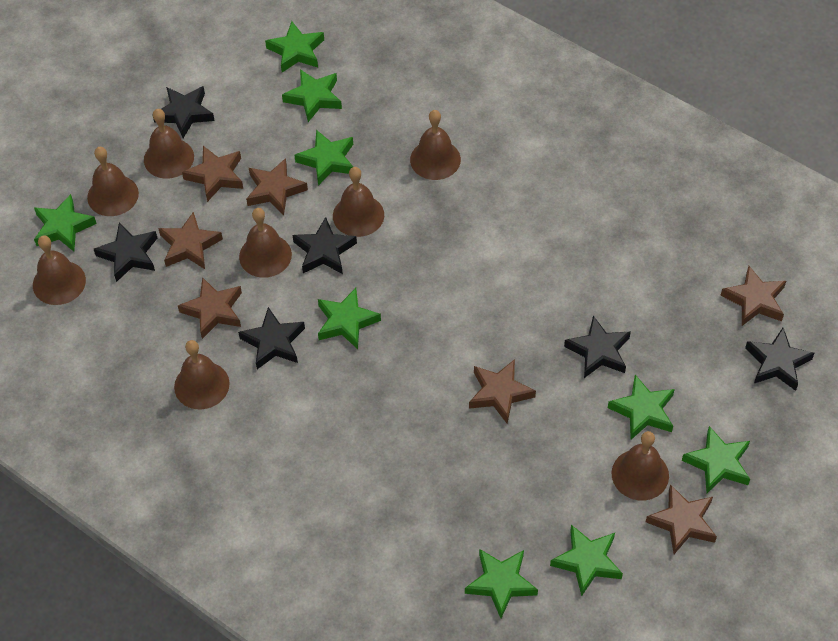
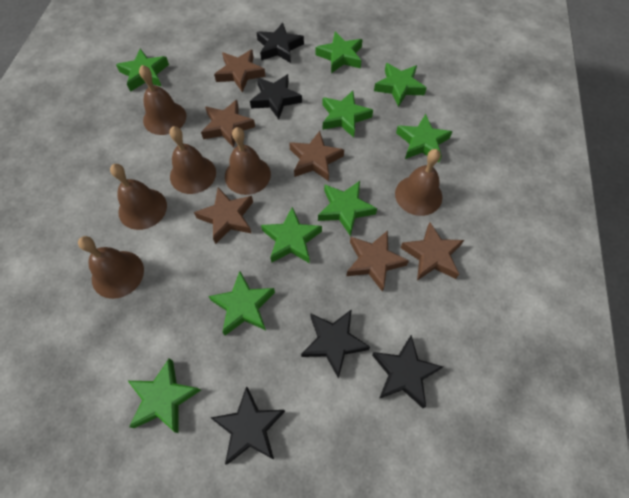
black star: [94,223,157,282] [153,86,215,138] [238,307,305,369] [292,217,357,274] [564,316,631,378] [745,328,814,391] = 6 -> [211,386,285,465] [250,74,302,119] [256,23,304,63] [301,309,370,378] [372,335,443,408] = 5
brown bell: [33,235,86,305] [87,147,139,216] [144,109,194,179] [174,340,230,409] [239,208,292,278] [333,167,384,237] [410,110,461,180] [612,431,669,501] = 8 -> [78,236,144,299] [110,164,167,230] [139,65,186,135] [169,126,216,194] [225,127,271,195] [395,149,442,216] = 6
brown star: [158,212,223,269] [178,277,242,339] [182,146,243,202] [246,158,308,215] [469,359,536,424] [646,484,717,554] [720,266,786,326] = 7 -> [194,187,253,244] [201,100,255,148] [214,49,266,92] [289,131,344,181] [346,230,409,292] [401,222,464,280] = 6

